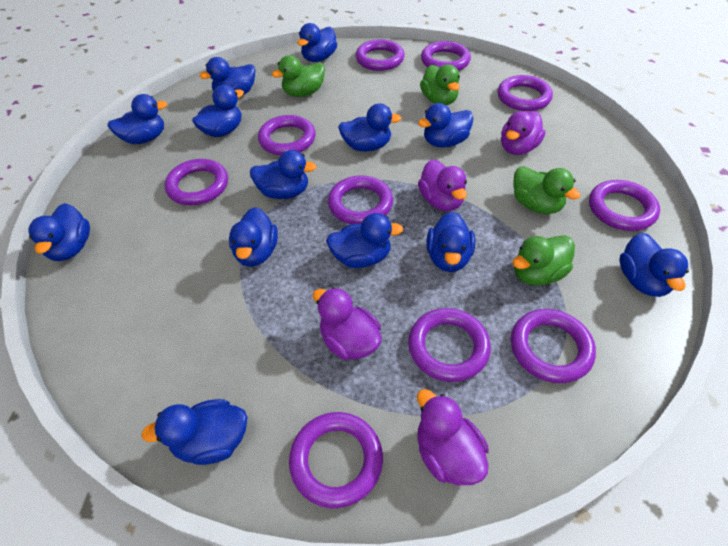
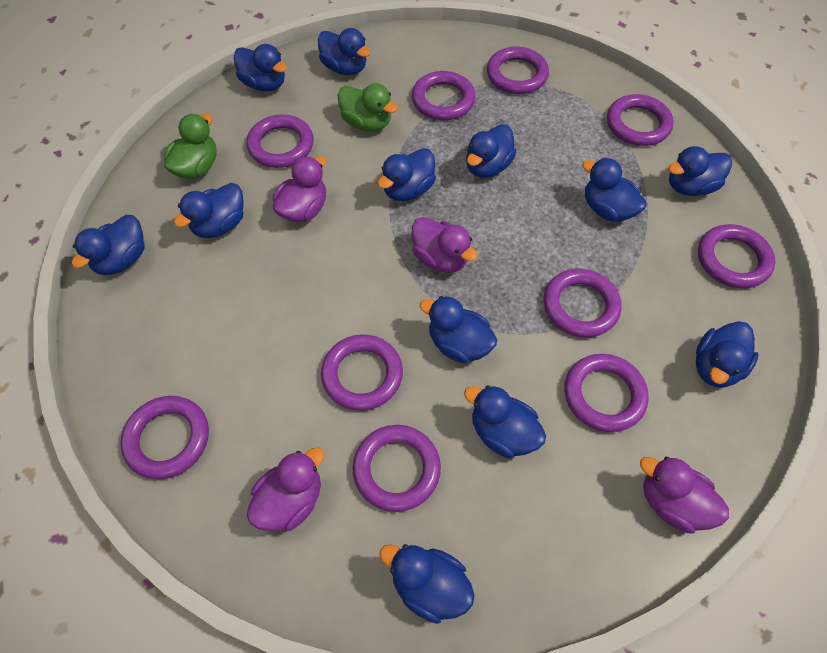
blue duck: [29,203,90,261] [107,94,167,144] [141,399,247,465] [192,85,244,137] [199,57,255,95] [229,207,278,267] [250,150,317,199] [297,23,337,62] [326,213,403,268] [338,103,401,151] [418,103,474,148] [426,211,475,272] [619,233,689,297] = 13 -> [72,215,145,275] [174,183,244,238] [234,44,287,91] [318,28,371,75] [378,148,436,201] [379,544,475,624] [420,296,497,364] [464,385,546,458] [466,124,516,178] [582,158,647,222] [668,146,732,196] [696,321,759,387] = 12
green duck: [272,55,325,97] [420,64,460,105] [513,166,581,214] [513,235,575,285] = 4 -> [164,114,216,179] [338,83,398,131] = 2

